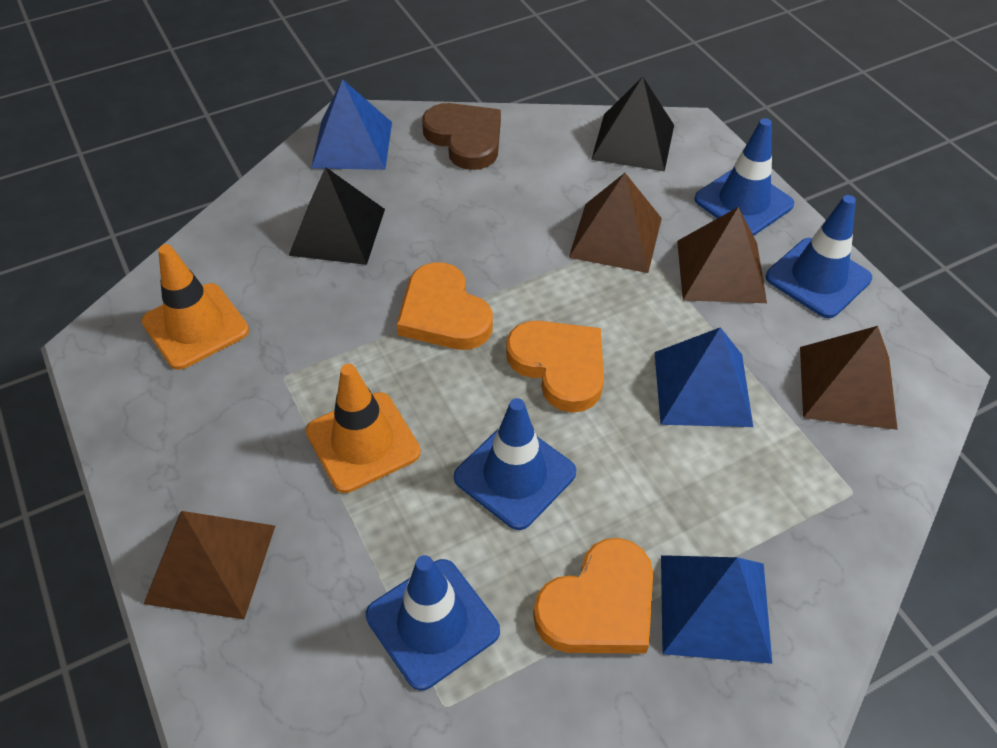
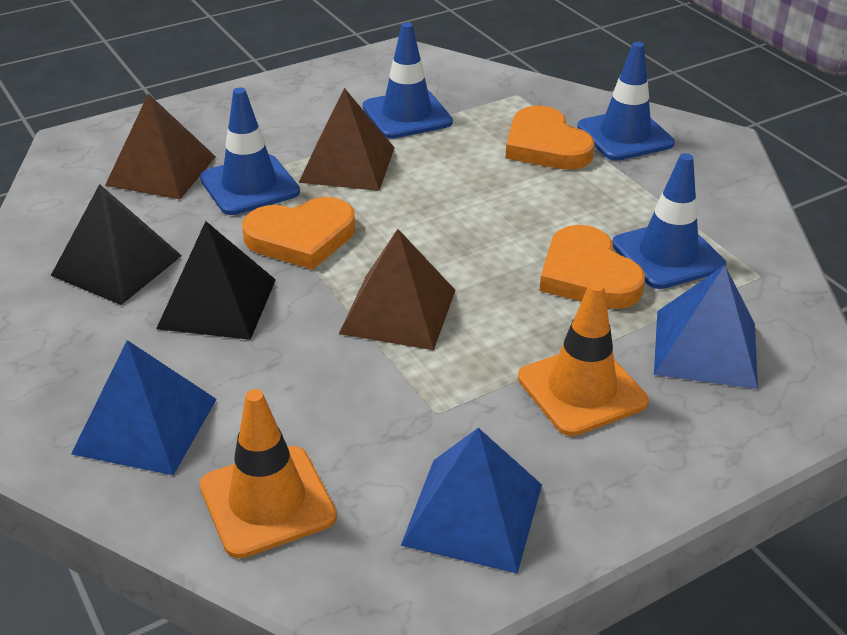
brown heart: [422,103,501,170] = 1 -> none = 0
brown pyramid: [143,511,275,619] [569,173,662,273] [677,207,767,303] [800,326,898,430] = 4 -> [105,94,216,199] [299,88,395,191] [339,229,456,350] = 3

